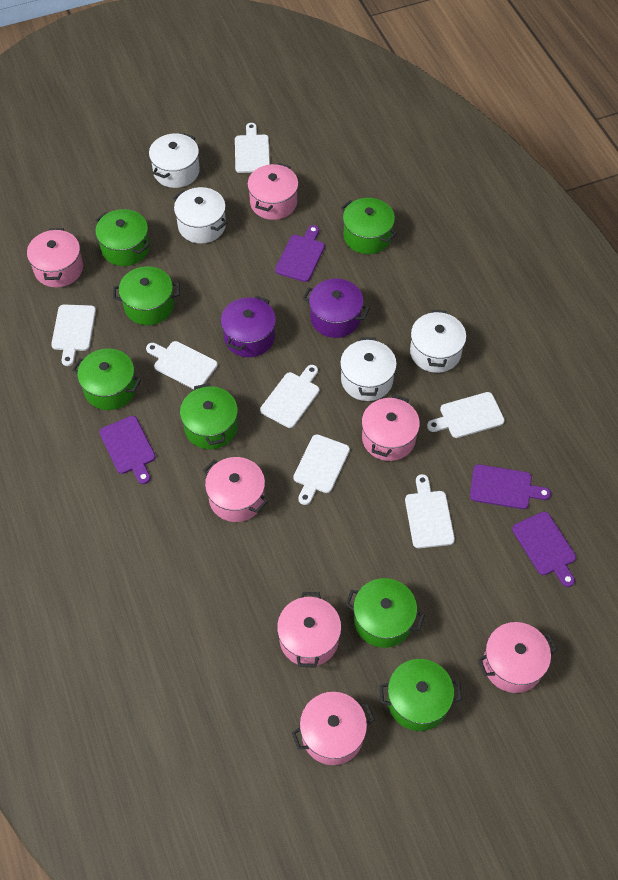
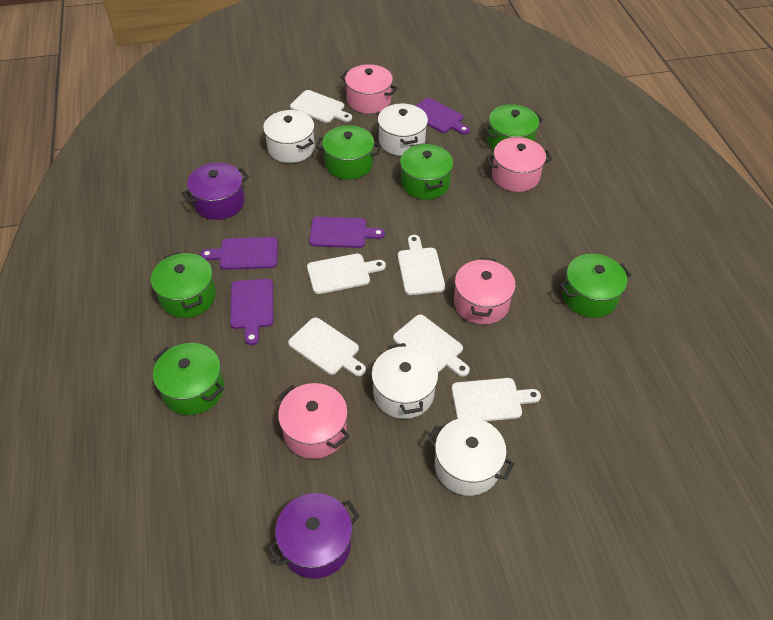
green pot: [72,349,141,410] [95,209,150,266] [113,266,180,325] [180,383,238,449] [341,198,397,254] [345,578,425,648] [379,659,462,731] = 7 -> [151,252,216,318] [153,343,224,415] [316,125,381,180] [400,143,453,200] [484,104,543,150] [560,254,631,318] = 6
pink pot: [27,228,83,288] [203,457,268,522] [247,163,298,220] [277,592,342,668] [292,692,375,765] [362,395,420,461] [478,622,557,693] = 7 -> [278,383,350,459] [340,64,398,114] [454,257,516,325] [486,137,552,192] = 4
white cutting board: [51,304,96,366] [146,341,218,389] [235,123,270,173] [260,365,319,428] [293,434,350,505] [405,474,455,548] [427,392,505,438] = 7 -> [288,318,366,376] [290,90,352,123] [307,254,386,294] [393,315,470,377] [398,235,445,295] [452,378,541,421] = 6

